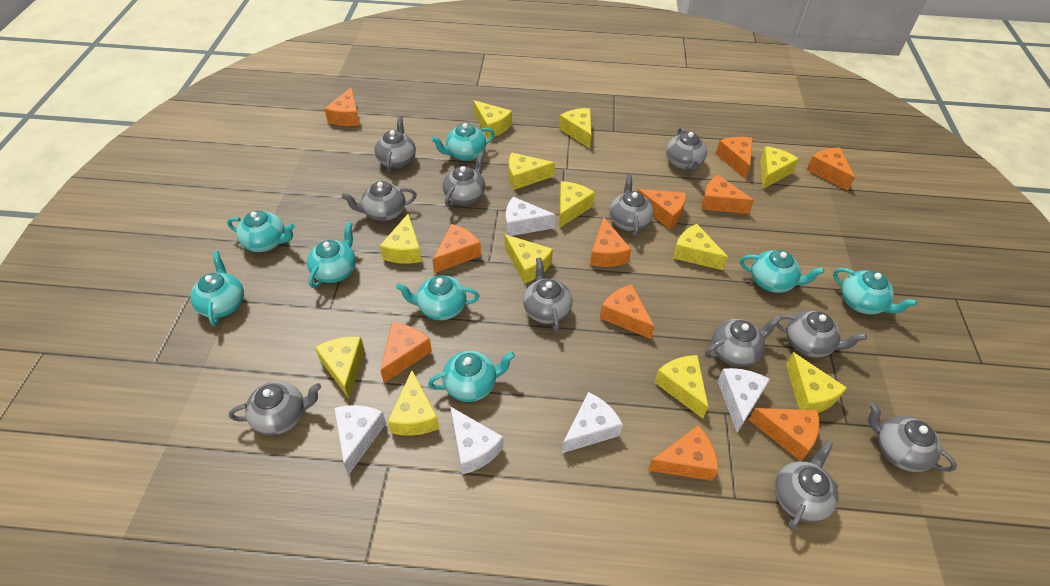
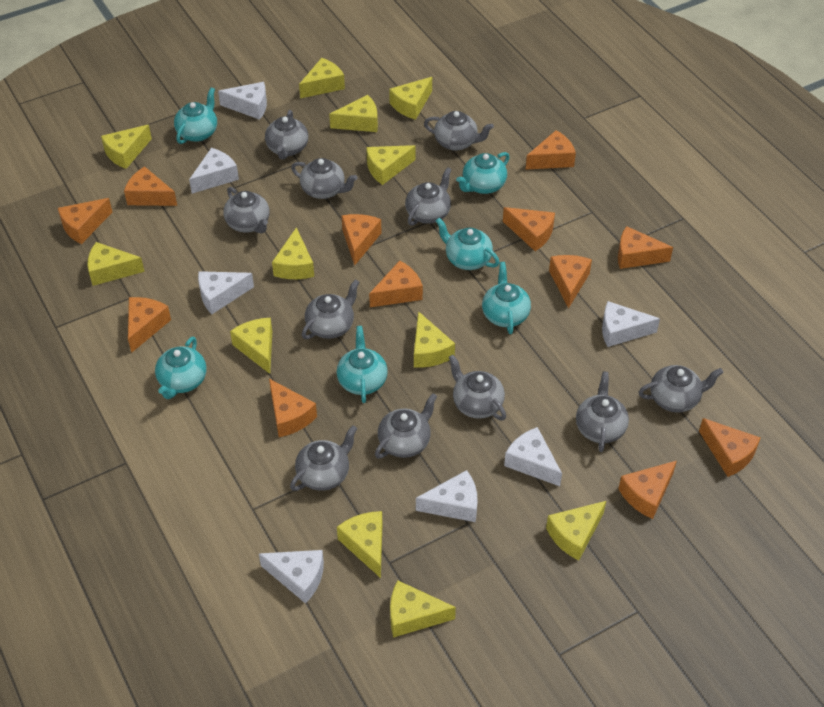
orange cheese: [324,87,360,126] [381,322,432,383] [432,224,481,273] [590,217,631,267] [600,284,654,339] [637,189,686,229] [648,425,719,481] [701,175,754,214] [716,137,753,179] [749,408,819,461] [806,147,855,191] = 11 -> [58,198,112,244] [124,166,177,206] [128,297,171,353] [269,379,317,437] [342,214,382,265] [369,260,423,307] [503,207,555,251] [525,130,576,170] [549,255,592,309] [618,226,673,269] [618,461,677,519] [699,418,761,477] = 12
turquoise teapot: [191,251,244,326] [227,211,295,252] [307,222,356,288] [396,275,479,320] [428,351,515,402] [431,123,495,161] [740,250,824,293] [833,268,917,314] = 8 -> [155,337,207,399] [174,87,217,144] [337,326,388,403] [436,218,500,270] [456,152,510,194] [482,262,531,334] = 6
white cheese: [334,405,386,475] [450,406,503,475] [506,197,555,236] [562,392,623,453] [718,368,770,433] = 5 -> [189,148,239,194] [198,271,254,314] [218,82,267,120] [259,550,324,604] [416,470,478,522] [504,427,562,486] [602,301,660,347] = 7

